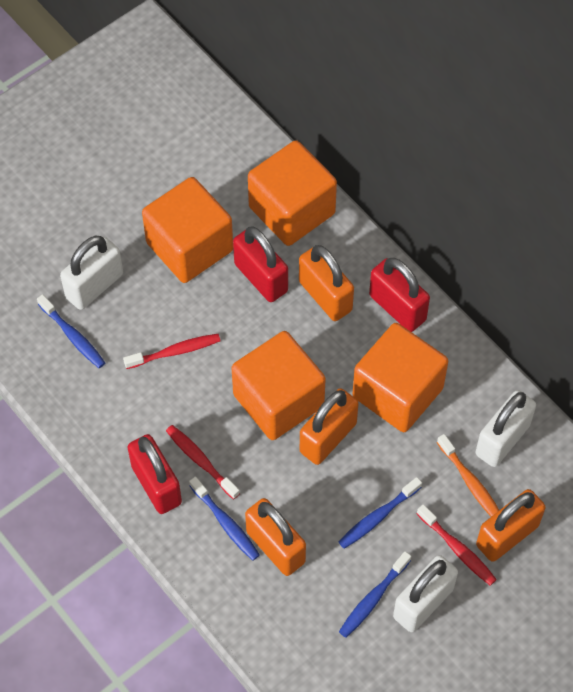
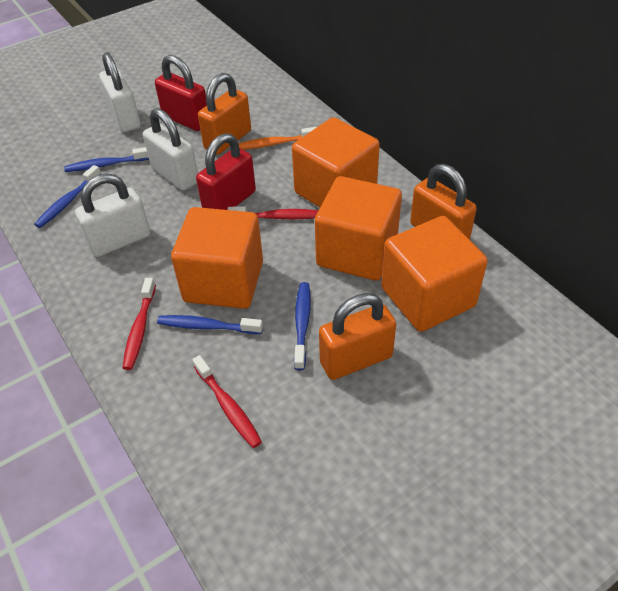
orange padlock: [245,498,306,576] [299,245,354,321] [300,388,358,465] [476,489,545,562] = 4 -> [198,73,251,155] [319,293,396,380] [410,164,477,240] = 3
red padlock: [127,434,182,514] [233,227,288,302] [369,258,430,332] = 3 -> [155,55,207,131] [196,133,256,210] = 2

